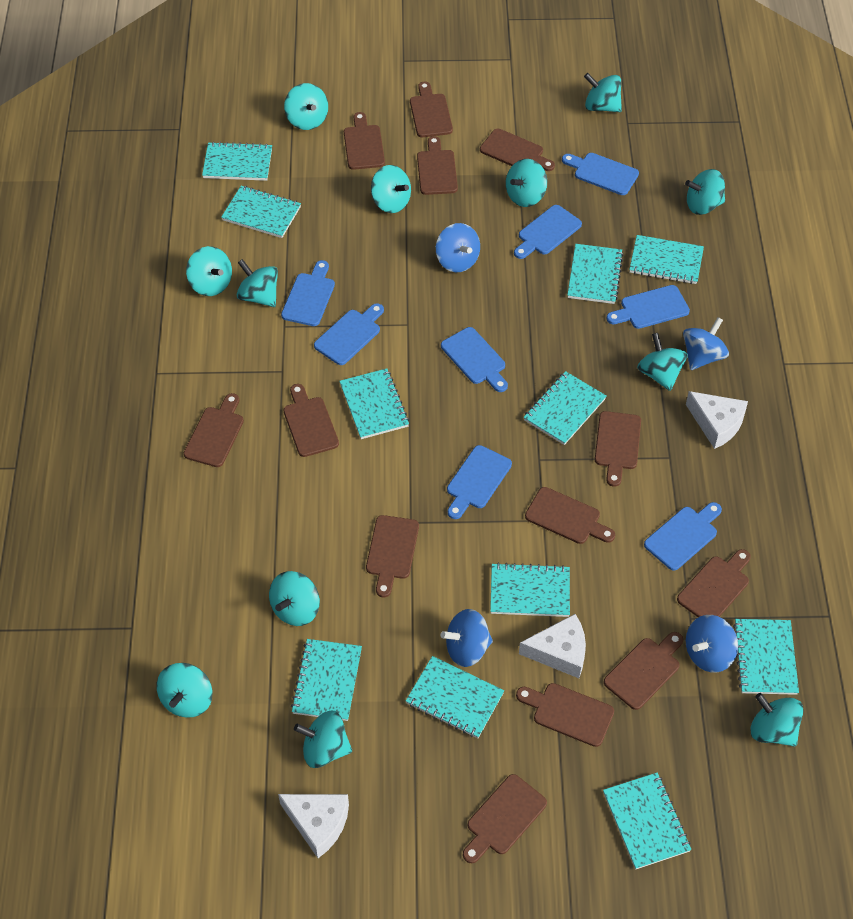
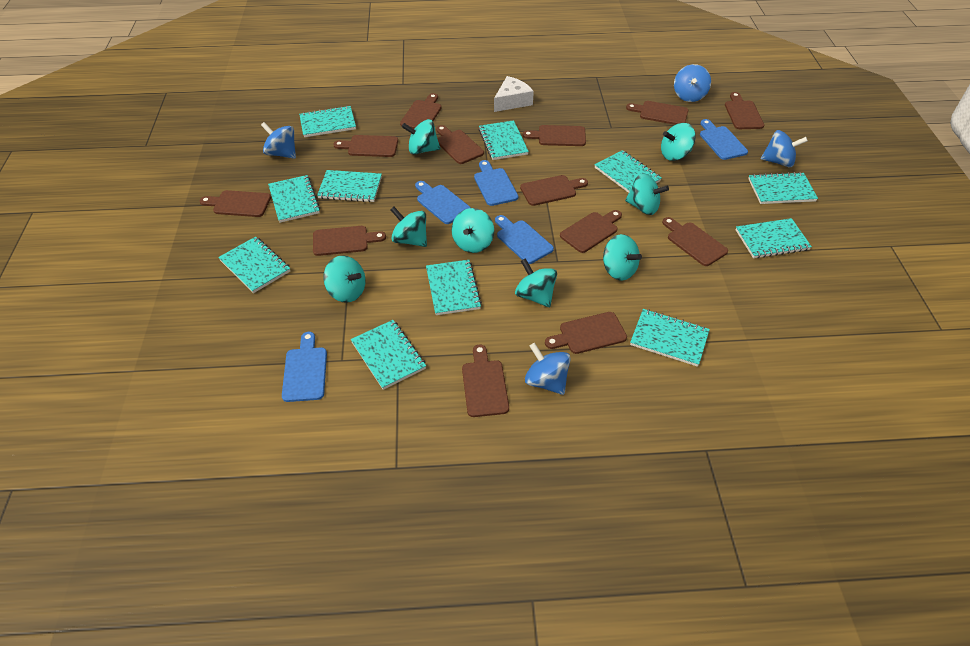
blue cutting board: [281,260,335,326] [314,303,384,365] [441,327,508,392] [447,445,512,519] [514,205,582,259] [562,153,639,195] [606,285,690,329] [644,502,722,571] = 8 -> [282,332,327,402] [415,181,471,224] [474,160,518,206] [495,215,554,264] [700,119,748,160] = 5
turquoise spinning top: [157,663,212,718] [186,246,232,296] [237,259,278,307] [269,571,320,626] [284,83,328,130] [294,711,352,768] [371,165,411,213] [506,159,547,207] [584,73,622,112] [637,333,688,391] [685,169,725,215] [750,693,804,747] = 12 -> [323,256,366,303] [390,207,427,247] [402,119,440,154] [451,208,494,253] [515,258,557,307] [603,234,642,281] [625,173,669,215] [661,123,696,161] = 8
white cheese: [278,794,349,858] [519,614,586,678] [686,391,748,449] = 3 -> [494,76,534,112] = 1

